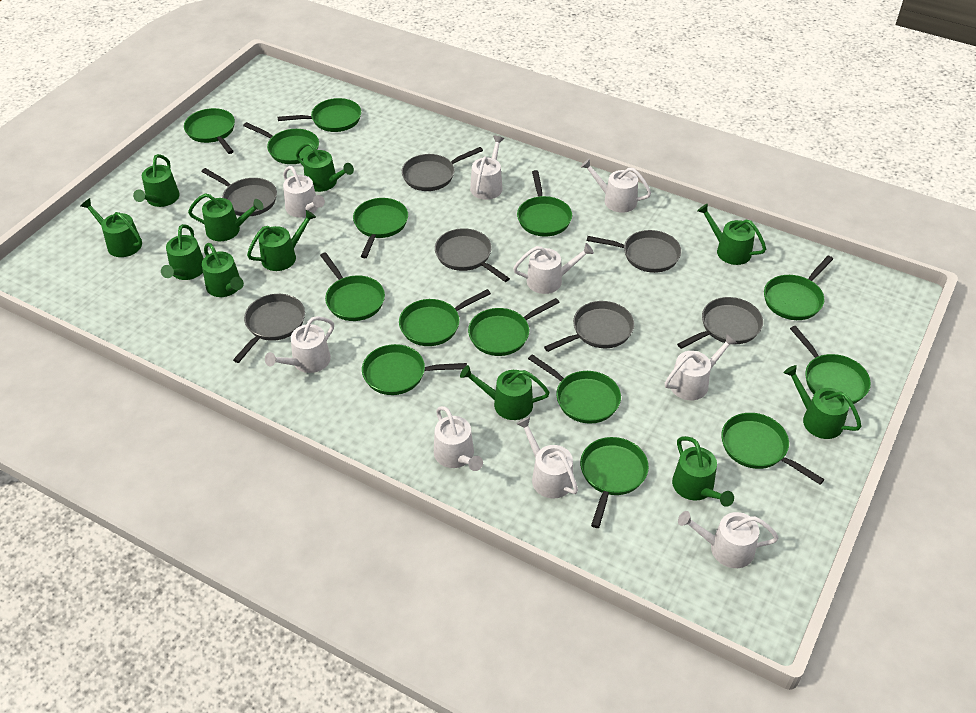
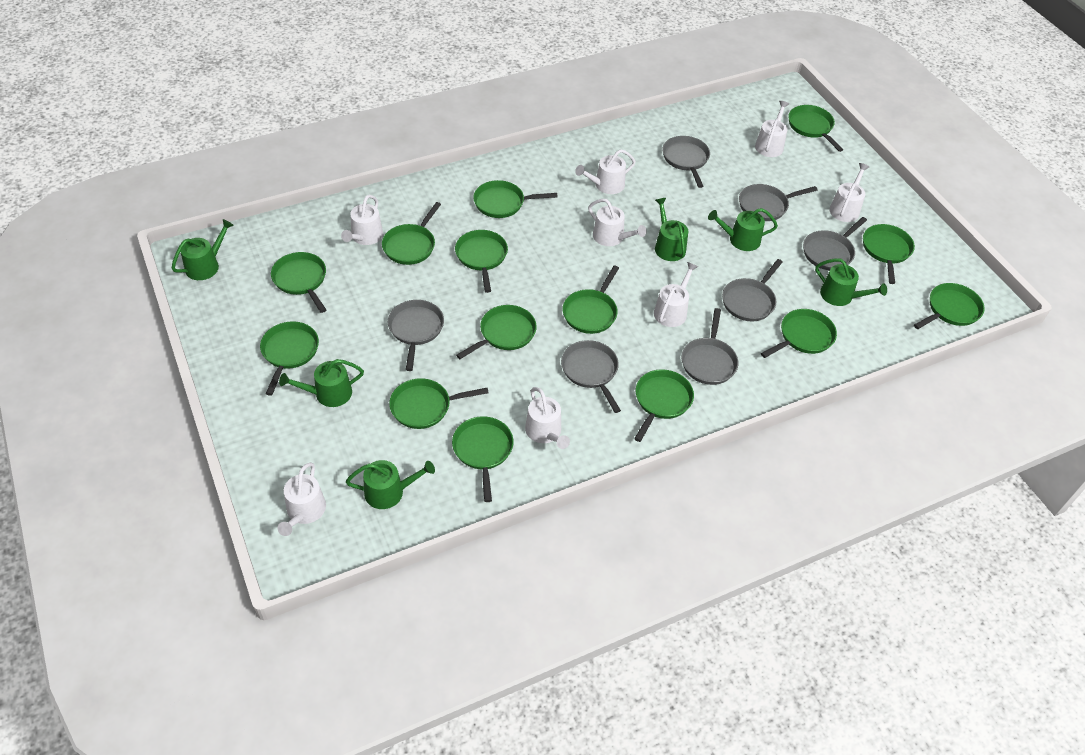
green watering can: [81,198,142,257] [133,154,180,207] [161,224,204,280] [188,193,264,241] [202,243,244,297] [247,210,316,271] [296,142,354,192] [460,365,550,420] [672,436,734,507] [697,204,766,265] [784,365,862,439] = 11 -> [171,219,234,280] [279,359,364,407] [346,460,435,509] [655,198,688,261] [708,208,778,251] [815,258,887,306] = 6
white watering can: [265,316,334,373] [283,166,325,217] [434,406,483,471] [470,136,504,200] [513,243,594,294] [516,417,578,498] [581,159,651,213] [665,334,737,400] [678,511,779,568] = 9 -> [278,462,326,536] [341,195,383,245] [525,387,570,449] [575,149,636,194] [588,199,647,246] [654,262,698,327] [755,101,789,157] [829,163,869,222] = 8

